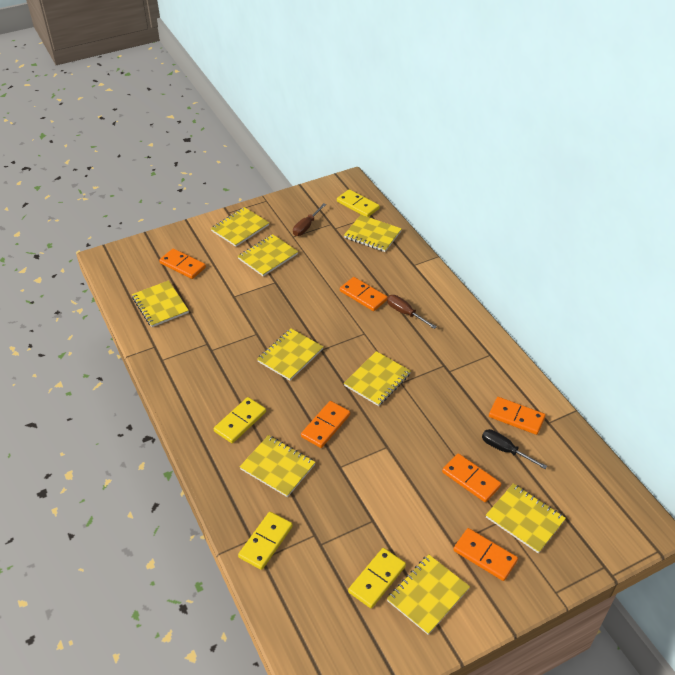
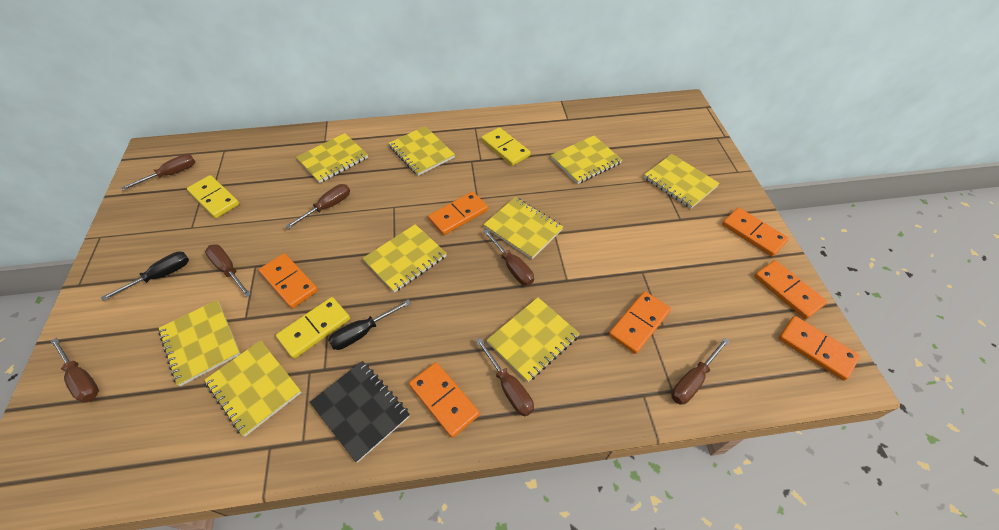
black notebook: none = 0 -> [310,361,410,463] = 1
black screwdriver: [482,429,547,469] = 1 -> [101,251,189,301] [328,299,411,350] = 2
brown screwdriver: [293,203,326,236] [387,295,437,329] = 2 -> [50,338,99,403] [121,154,195,190] [205,244,251,297] [285,184,350,229] [476,338,534,416] [483,229,534,286] [671,338,729,405] = 7
orange domino: [159,249,206,279] [301,401,350,448] [340,277,388,311] [442,454,501,502] [453,528,518,581] [489,397,545,435] = 6 -> [259,253,318,309] [409,362,480,438] [428,192,488,235] [609,291,671,354] [722,208,789,257] [754,260,827,319] [779,316,860,381] = 7
yellow domino: [214,397,266,443] [238,512,293,570] [337,189,380,217] [348,548,406,608] = 4 -> [187,175,239,218] [276,297,350,359] [481,127,531,166] = 3

